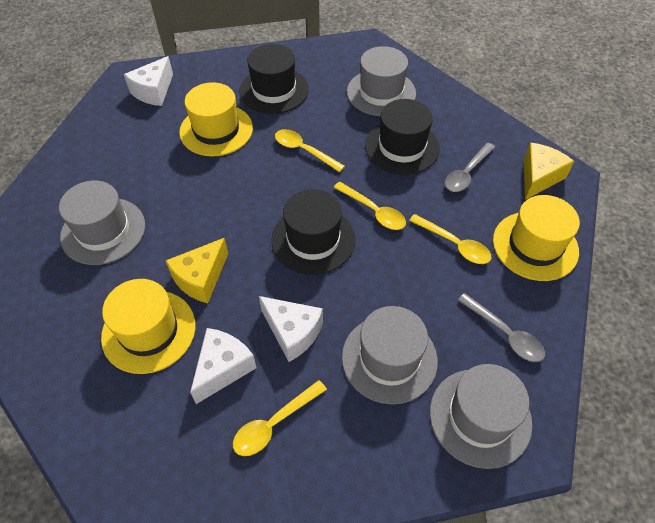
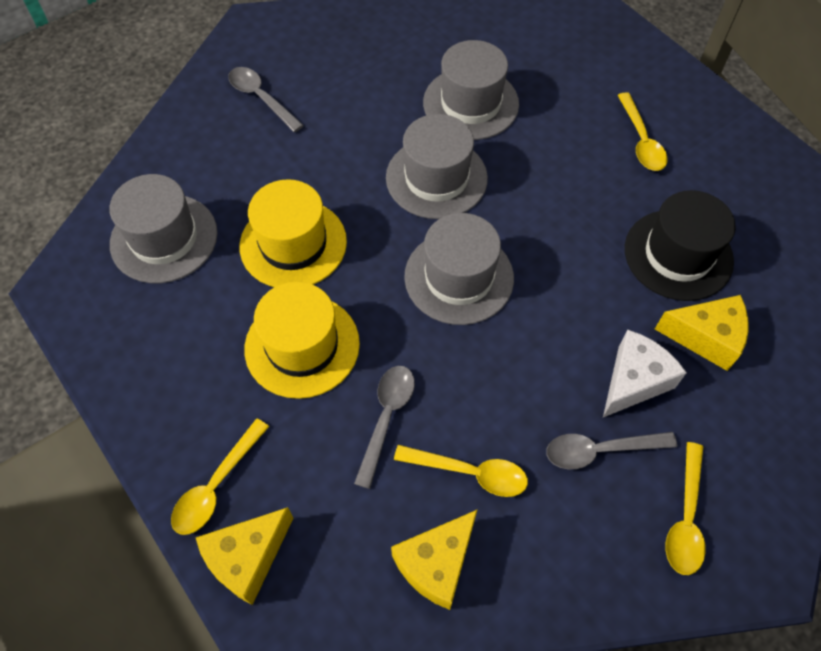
black hat: [239,44,309,114] [271,189,355,275] [365,99,440,175] = 3 -> [625,190,736,301] = 1
grey spoon: [445,143,495,192] [457,293,545,362] = 2 -> [228,67,304,132] [354,366,415,489] [546,432,677,469] = 3
white cheese: [124,56,173,106] [190,328,256,404] [259,296,323,362] = 3 -> [603,330,687,417] = 1
yellow cheese: [166,238,228,303] [524,143,574,200] = 2 -> [196,507,293,605] [391,509,478,610] [655,295,748,371] = 3
yellow hat: [101,279,196,374] [179,82,253,157] [493,195,580,281] = 3 -> [240,179,347,287] [244,282,360,399] = 2

